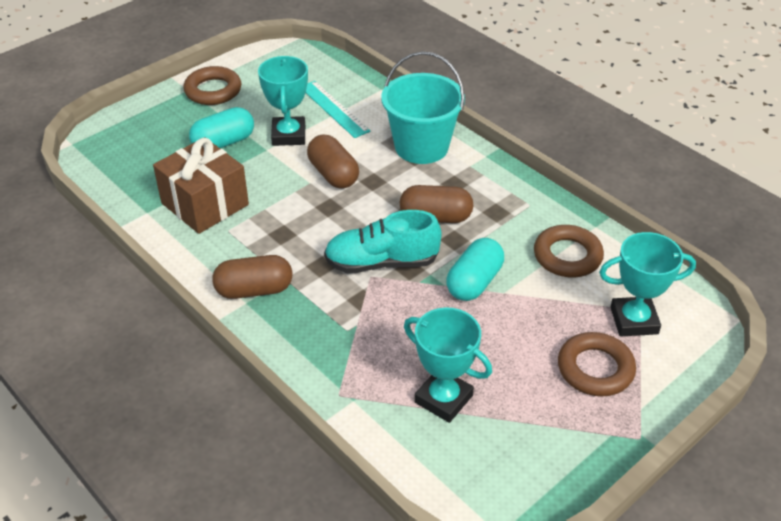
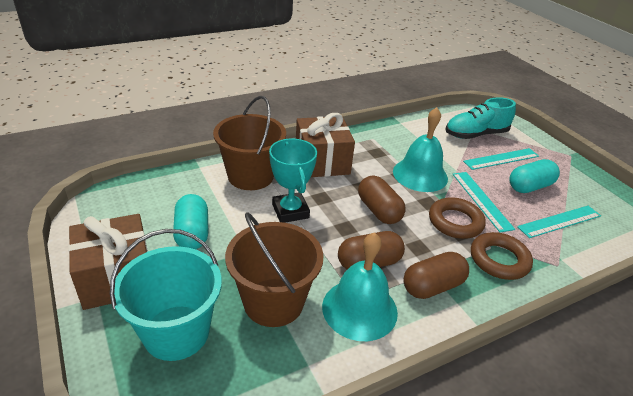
brown bucket: none = 0 -> [213,96,286,190] [225,212,323,327] = 2
brown gift: [153,137,249,234] = 1 -> [68,214,148,310] [296,113,355,177] = 2
brown ring: [184,66,241,105] [534,225,604,277] [558,332,636,396] = 3 -> [429,197,486,239] [471,232,533,280] = 2
turquoise bell: none = 0 -> [322,232,398,341] [393,107,448,192] = 2
turquoise ruler: [306,81,371,138] = 1 -> [453,172,515,232] [463,148,539,170] [517,206,601,238] = 3
turquoise trophy: [258,56,308,146] [404,307,492,423] [599,232,696,337] = 3 -> [269,138,317,223] = 1

